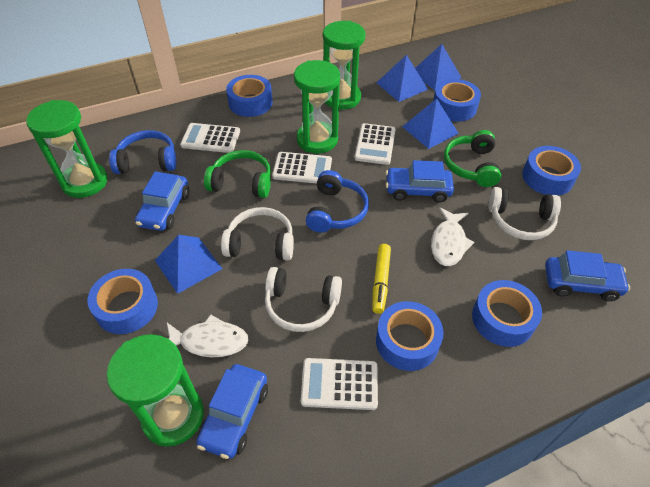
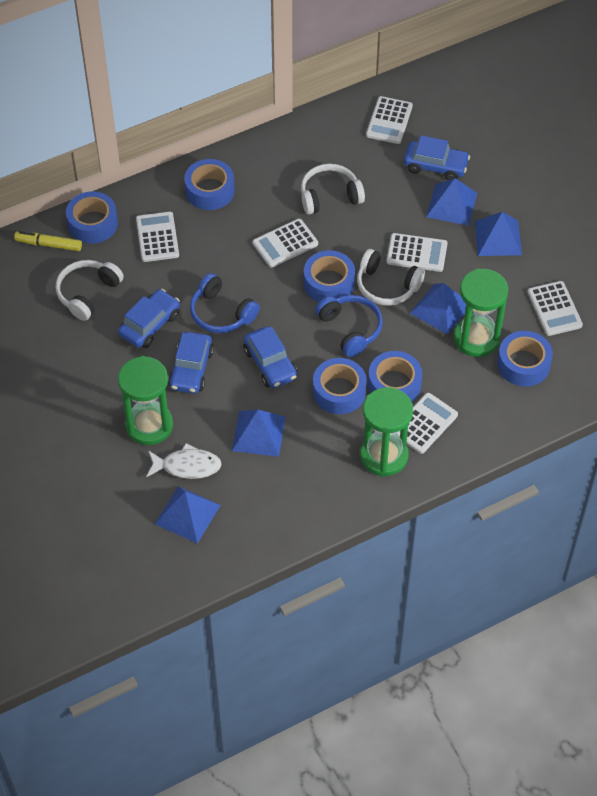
blue pyramid: [155,235,222,294] [377,55,428,102] [402,99,459,149] [415,44,462,90] = 4 -> [155,486,221,544] [232,410,286,457] [410,283,466,335] [426,178,477,226] [475,212,522,256] = 5
green headphones: [204,150,271,198] [444,130,501,187] = 2 -> none = 0
green hourglass: [26,100,107,198] [106,334,204,447] [294,60,340,153] [323,21,366,110] = 4 -> [118,356,173,445] [360,387,413,477] [454,268,508,357] = 3
white calculator: [180,123,240,153] [272,152,332,184] [301,358,378,410] [355,123,396,165] = 4 -> [136,212,179,262] [253,219,318,268] [366,96,413,144] [386,233,448,272] [397,393,458,454] [528,281,583,336] = 6
white fish: [167,314,249,357] [431,207,474,266] = 2 -> [146,443,222,479] = 1

